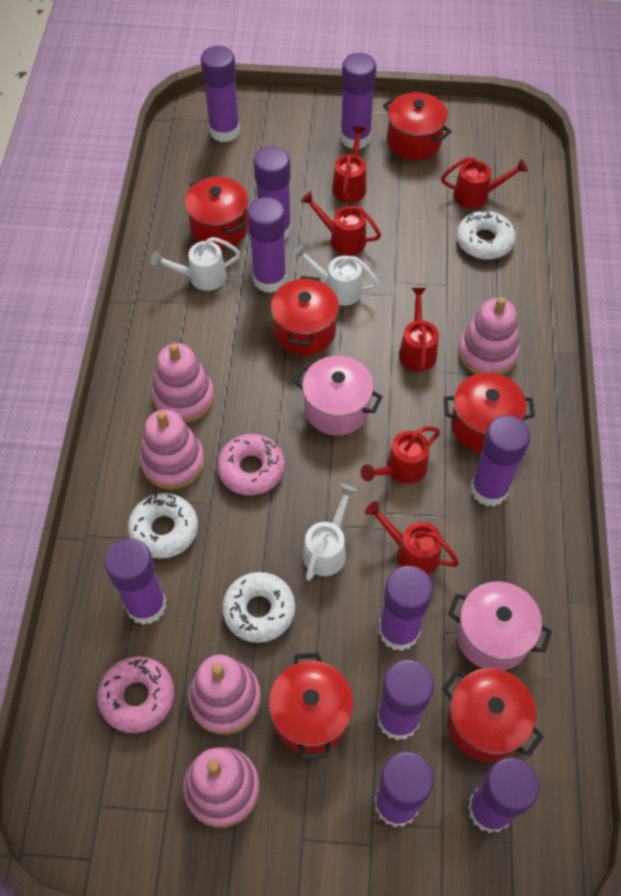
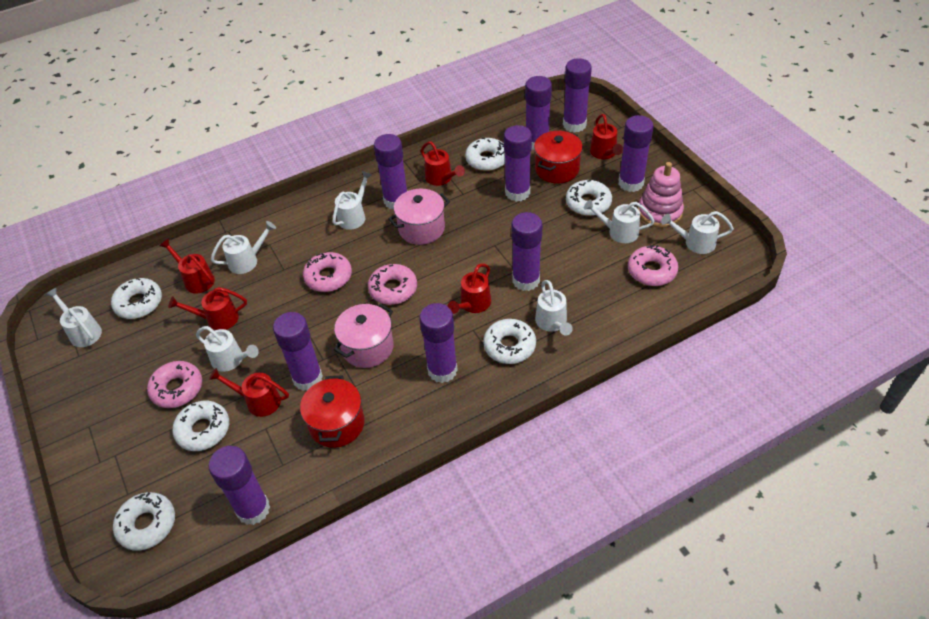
pink donut: [97,656,174,733] [217,434,285,496] = 2 -> [147,361,202,408] [303,252,352,292] [368,264,417,305] [628,245,678,286] = 4
pink stacking toy: [140,409,205,490] [152,343,214,423] [183,747,260,828] [188,655,261,735] [458,297,519,375] = 5 -> [638,162,684,228] = 1
purple glue stick: [104,538,167,625] [201,46,240,142] [247,197,287,293] [254,146,291,240] [340,53,376,149] [374,751,434,827] [377,659,434,740] [379,566,433,651] [468,758,540,833] [471,415,530,506] = 10 -> [209,446,270,525] [273,312,323,391] [374,134,407,209] [419,303,458,383] [504,125,532,202] [511,212,543,291] [525,76,552,150] [563,58,592,133] [618,115,654,192] = 9
red pot: [185,177,248,249] [269,652,354,760] [271,276,339,355] [383,92,452,161] [442,668,544,762] [444,372,535,453] = 6 -> [300,375,365,448] [534,131,583,184] = 2
white donut: [128,493,198,559] [222,572,295,643] [457,210,516,260] = 3 -> [111,278,162,319] [113,492,175,551] [172,401,229,451] [465,138,505,171] [483,319,536,364] [566,180,612,216] = 6
white watering can: [150,237,240,291] [293,244,379,306] [303,484,357,581] = 3 -> [45,288,102,347] [196,326,259,372] [211,221,276,274] [332,171,372,230] [535,280,573,336] [584,200,655,243] [661,211,734,254] = 7

